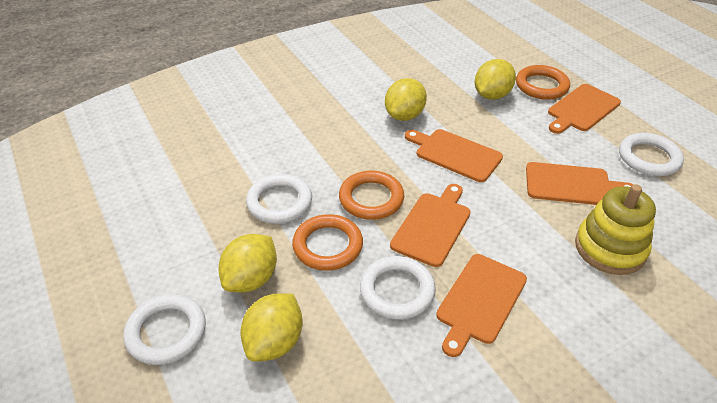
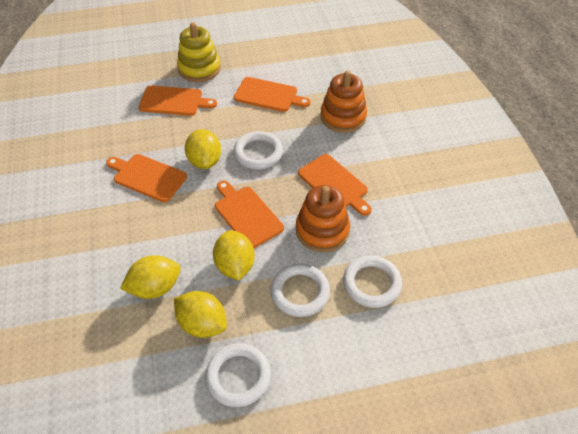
orange ring: [292,214,363,271] [339,171,404,220] [516,65,570,100] = 3 -> none = 0
orange stacking toy: none = 0 -> [296,185,350,252] [320,70,367,133] = 2

